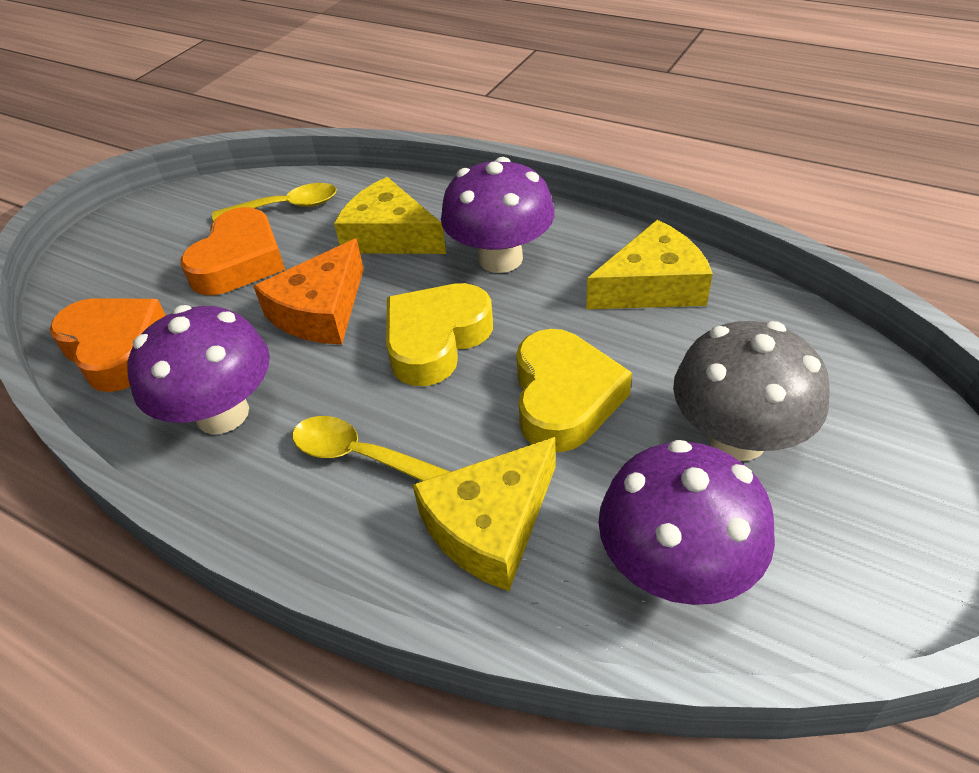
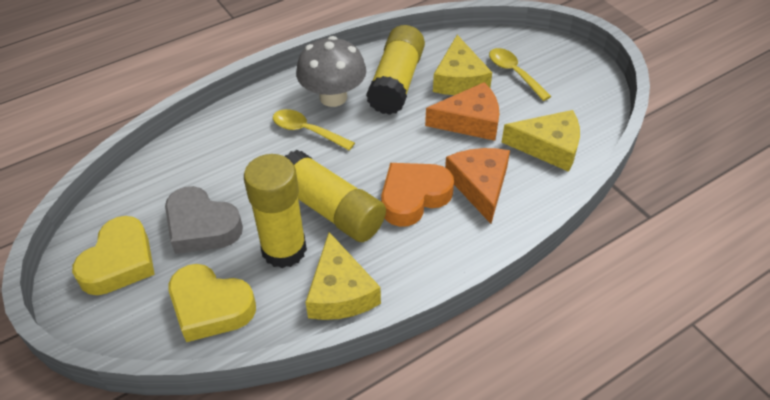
grey heart: none = 0 -> [165,186,243,254] = 1
orange cheese: [253,238,364,344] = 1 -> [425,82,499,141] [445,148,510,224] = 2
orange heart: [50,298,166,392] [181,207,285,295] = 2 -> [381,163,454,227] = 1
purple mushroom: [127,305,270,435] [441,157,555,273] [598,440,775,605] = 3 -> none = 0
yellow glue stick: none = 0 -> [244,154,307,268] [284,150,386,242] [366,25,425,115] = 3

